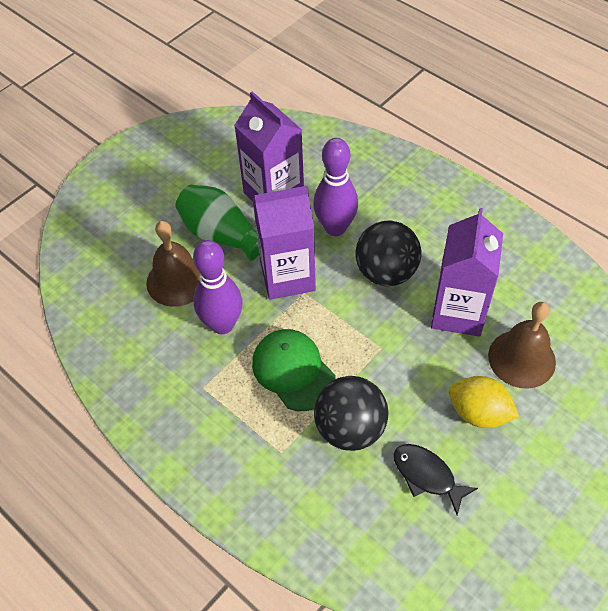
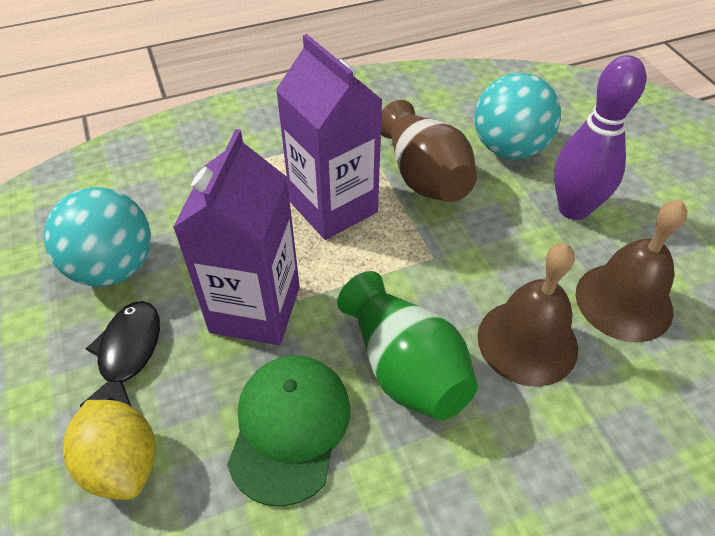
black ball: [314,376,388,451] [355,221,421,286] = 2 -> none = 0
brown vase: none = 0 -> [381,100,477,202] = 1
purple bowling pin: [193,240,242,334] [313,138,358,236] = 2 -> [554,55,646,220] = 1
purple carton: [234,91,304,202] [253,186,316,300] [431,208,503,337] = 3 -> [173,129,300,345] [276,34,382,240] = 2
turquoise ball: none = 0 -> [44,187,151,287] [475,73,561,159] = 2

